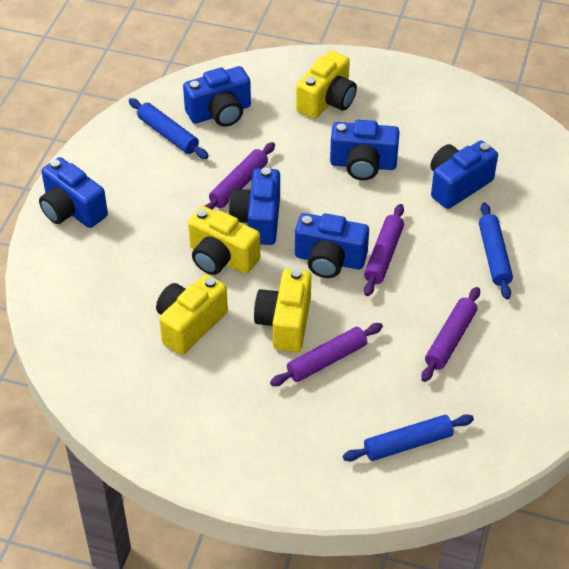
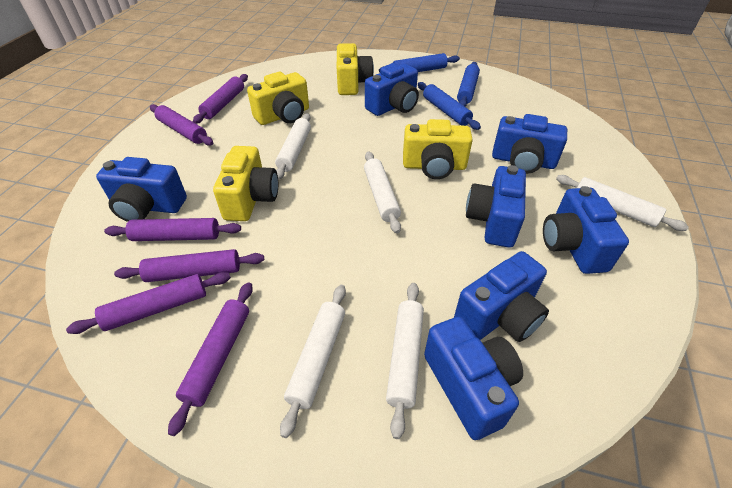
blue camera: [39,157,108,228] [183,66,251,127] [229,168,280,245] [295,213,369,278] [330,120,400,180] [430,141,498,209] = 6 -> [96,157,187,222] [365,63,419,116] [424,316,523,440] [454,251,549,342] [466,165,526,248] [492,114,567,174] [543,186,629,274] = 7
purple rolling pin: [205,142,275,210] [270,323,383,386] [364,204,404,296] [421,287,480,382] = 4 -> [66,272,231,334] [104,218,241,241] [114,249,264,282] [150,104,213,146] [168,282,253,436] [193,74,248,124] = 6
white rolling pin: none = 0 -> [275,113,311,180] [280,285,346,438] [364,151,401,233] [386,283,424,439] [556,175,689,231] = 5

